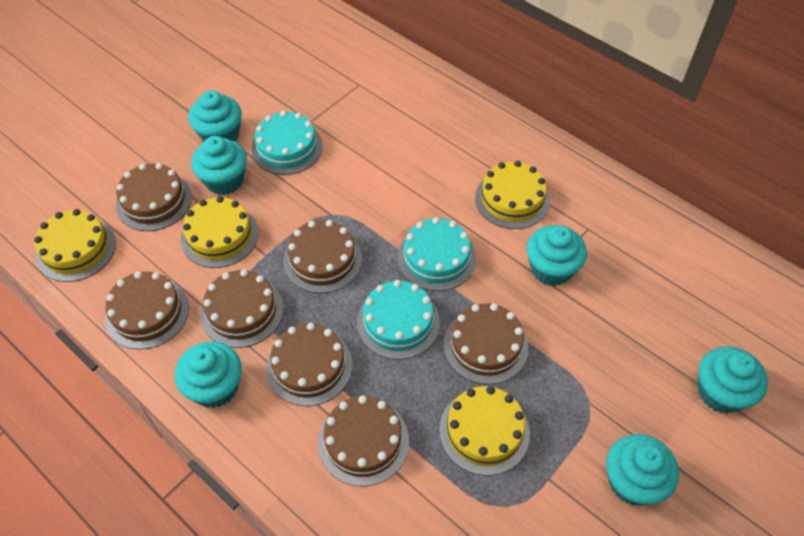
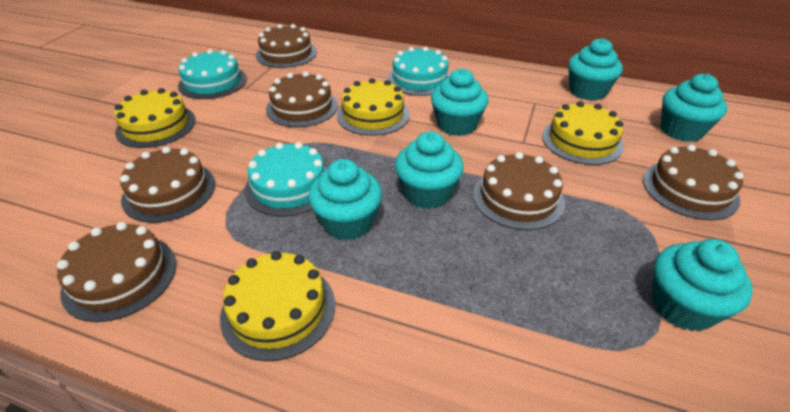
brown cake: [105,271,189,350] [116,163,192,231] [201,269,283,348] [266,323,352,406] [283,220,362,293] [318,395,409,486] [444,303,528,384] = 7 -> [57,222,176,322] [120,147,215,223] [256,24,317,68] [266,71,338,127] [473,152,565,230] [643,145,744,220] = 6

